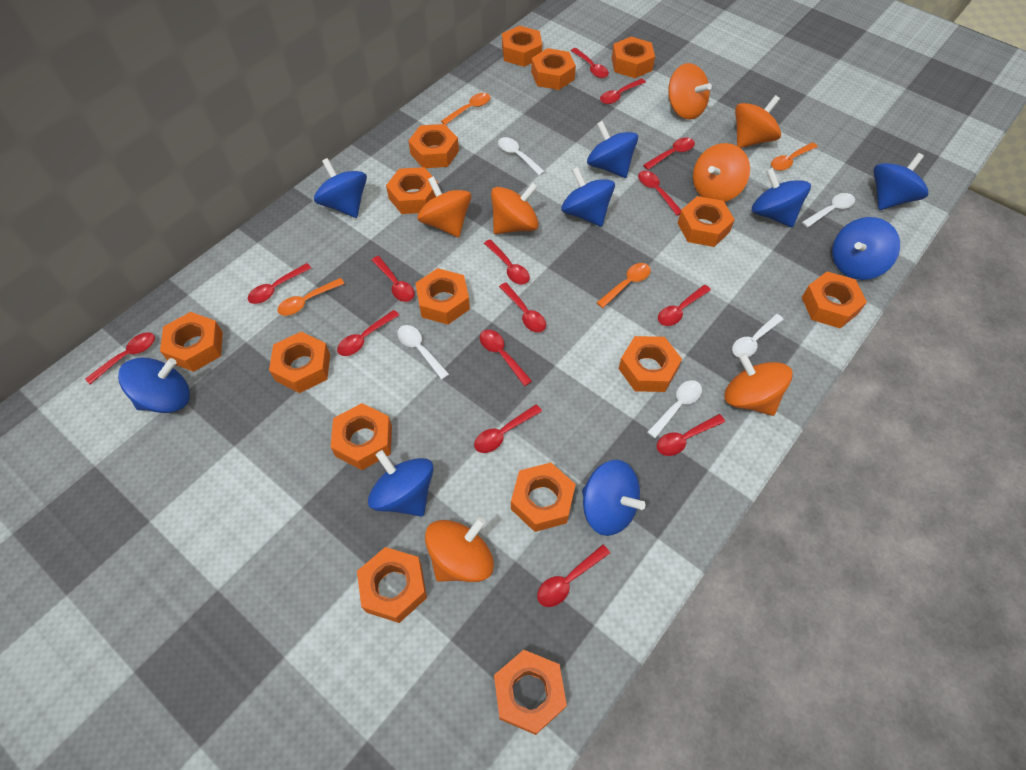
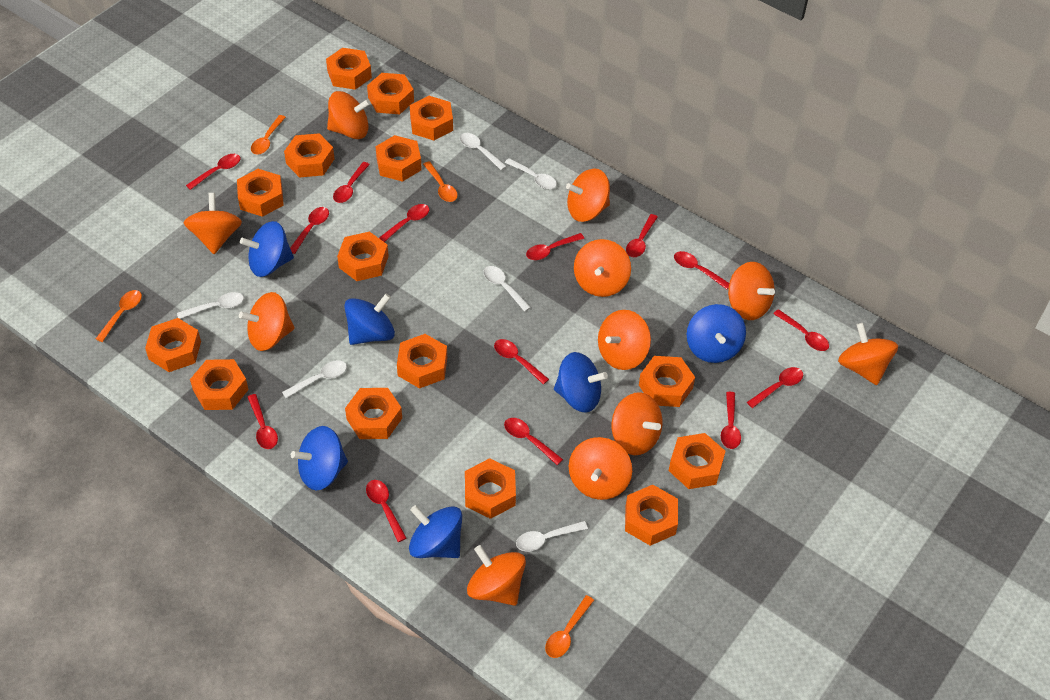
blue spinning top: [118,357,190,413] [314,158,367,218] [368,450,434,516] [561,167,615,227] [582,460,645,536] [587,121,638,178] [752,168,811,228] [832,217,900,280] [873,153,929,210] = 9 -> [240,221,294,277] [291,426,348,490] [344,294,395,345] [409,505,462,558] [554,352,608,413] [687,304,746,363] = 6
orange spinning top: [417,176,471,237] [425,517,494,582] [491,183,539,234] [668,63,712,120] [693,143,750,202] [724,353,793,416] [735,95,781,148] = 7 -> [184,193,242,254] [239,292,294,351] [327,91,371,139] [467,545,526,606] [566,169,610,222] [569,437,632,500] [574,239,631,297] [598,310,651,370] [612,392,662,455] [728,262,775,320] [838,323,898,385] = 11
red spoon: [85,332,155,384] [248,263,311,304] [337,310,399,356] [372,256,415,302] [474,404,542,453] [480,330,532,386] [484,239,530,284] [499,283,546,332] [537,545,610,607] [571,48,609,78] [600,78,646,104] [638,171,681,216] [643,138,695,170] [657,414,725,456] [658,285,711,326] = 15 -> [186,154,240,190] [248,394,278,449] [290,207,329,254] [333,162,370,203] [366,480,407,542] [379,204,429,242] [494,339,549,385] [504,418,563,465] [526,233,584,260] [626,214,658,257] [674,251,729,289] [721,392,741,449] [747,367,803,408] [773,309,829,351] = 14
white spoon: [397,325,449,380] [498,137,545,176] [647,380,702,438] [732,314,784,358] [802,193,855,228] = 5 -> [177,292,244,319] [282,360,347,398] [460,133,507,170] [483,266,531,312] [505,158,557,189] [516,521,588,551] = 6

